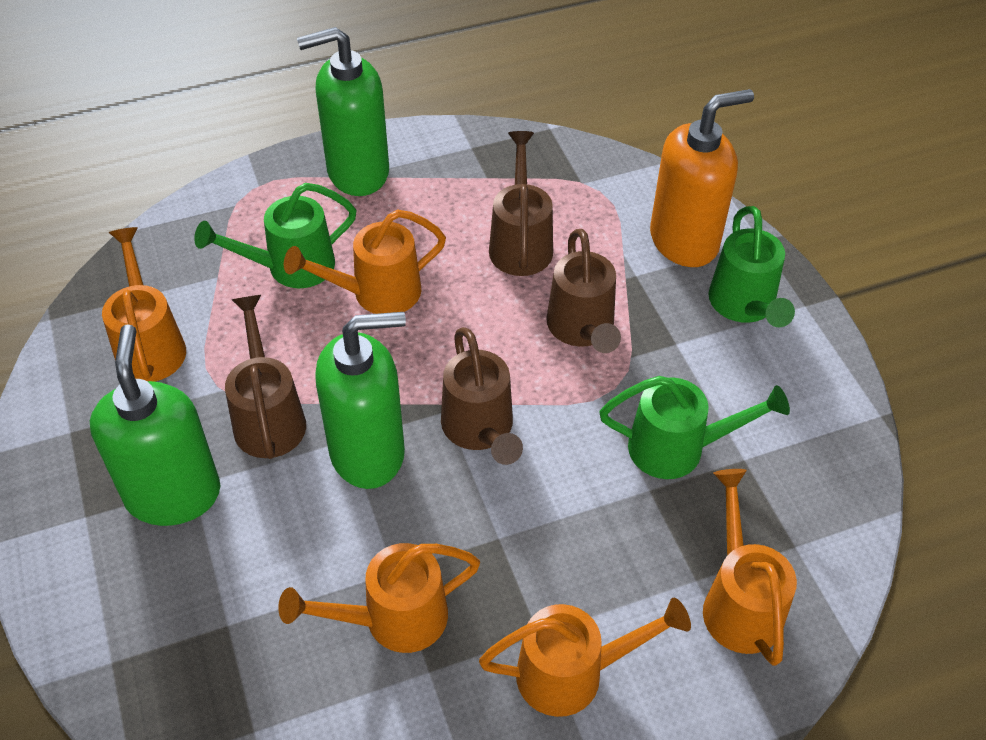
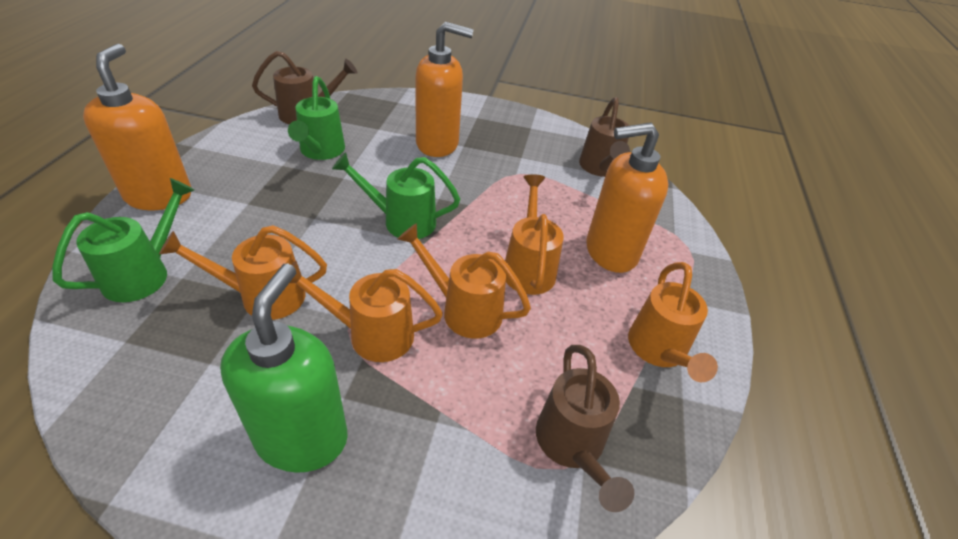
brown watering can: [225,295,306,459] [441,327,523,465] [489,131,553,276] [546,229,621,353] = 4 -> [252,51,358,125] [536,345,634,512] [579,97,630,177] = 3
green soap dispenser: [90,325,220,526] [297,27,389,196] [315,312,406,489] = 3 -> [220,264,348,473] = 1
orange soap dispenser: [650,89,754,267] = 1 -> [83,44,191,210] [415,22,474,157] [586,122,668,273] = 3

